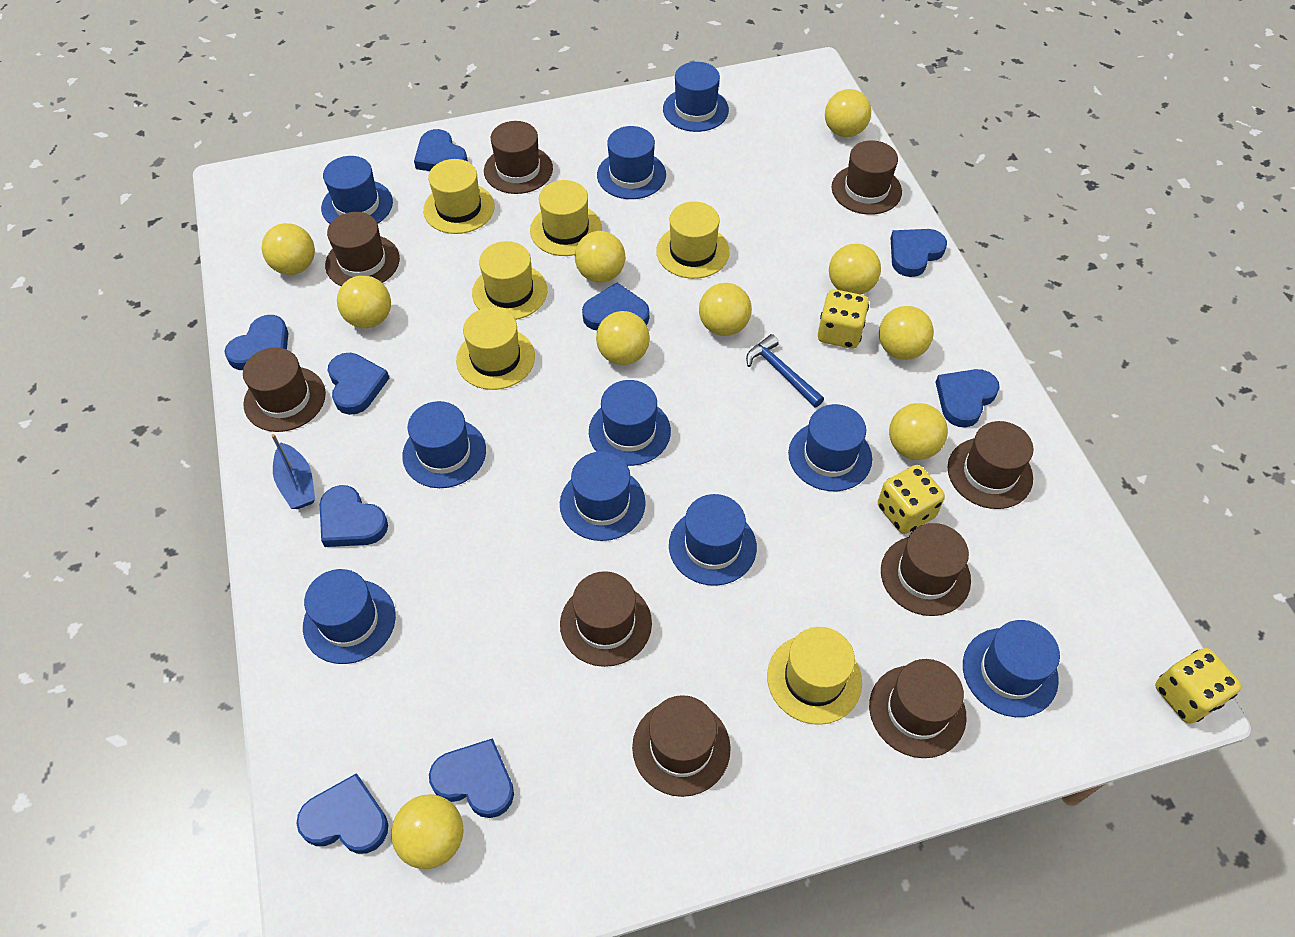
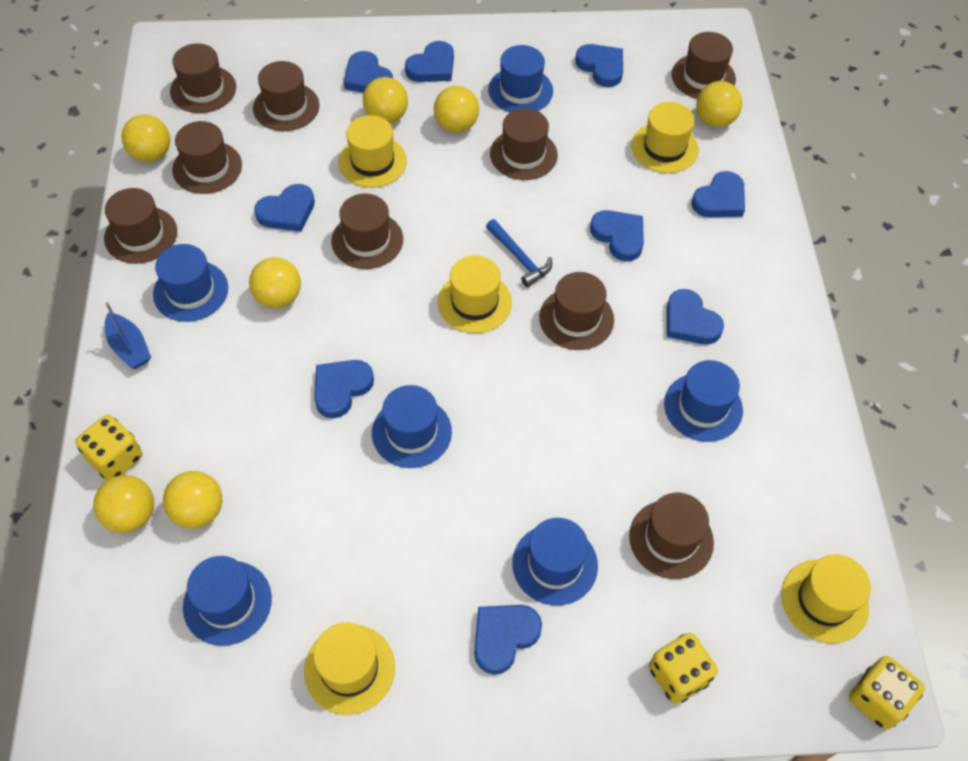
blue hat: [303,569,396,664] [321,156,393,224] [402,401,486,488] [560,451,646,541] [589,380,671,466] [597,126,666,199] [663,62,729,132] [669,494,757,586] [788,404,872,491] [963,620,1060,717] = 10 -> [153,244,228,322] [183,556,272,646] [372,385,452,468] [488,45,553,112] [512,518,598,606] [664,360,743,442] = 6
yellow ball: [262,223,315,275] [337,275,391,328] [391,794,463,869] [575,231,625,283] [596,311,650,365] [699,283,752,336] [825,89,871,137] [829,244,881,295] [879,306,934,360] [889,403,948,460] = 10 -> [93,475,154,533] [121,114,170,162] [163,471,222,529] [249,257,301,308] [363,77,408,123] [434,86,479,133] [696,81,742,128] = 7
yellow hat: [423,159,495,234] [456,307,535,390] [472,241,547,320] [530,180,602,256] [656,201,730,279] [767,627,862,725] = 6 -> [304,623,395,715] [338,115,407,188] [438,255,512,333] [631,102,699,173] [781,554,871,643] = 5

